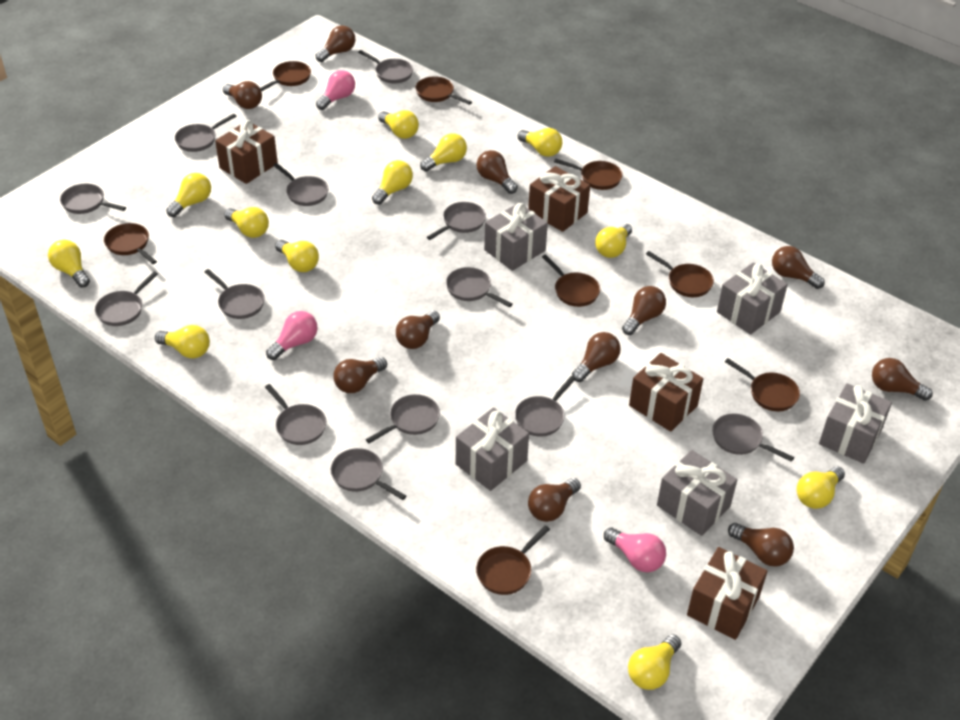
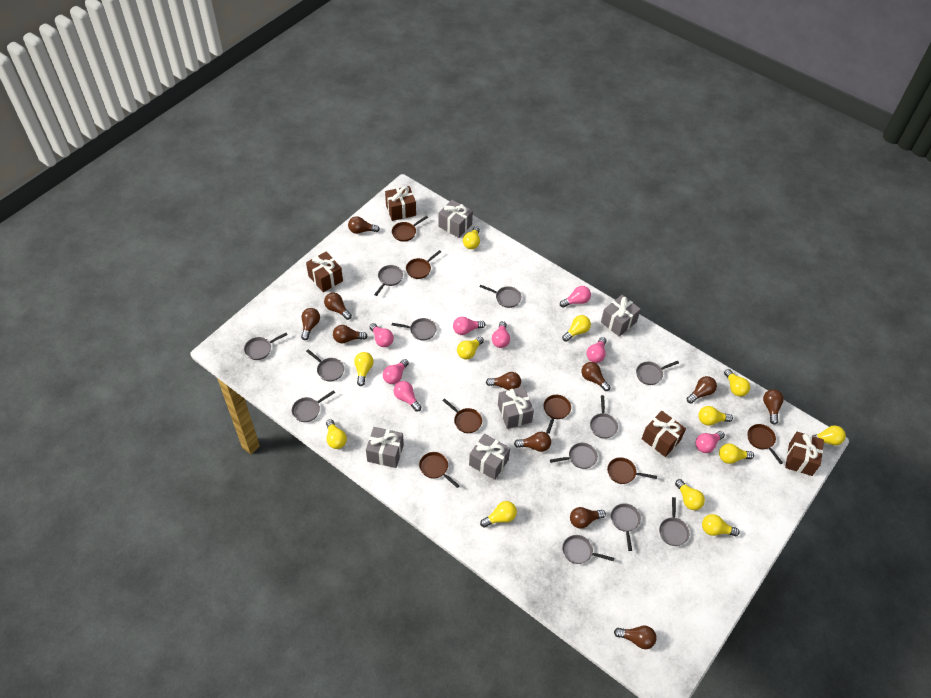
brown pan: [104,223,157,264] [260,61,311,92] [415,76,472,105] [476,526,550,595] [542,254,600,307] [554,159,623,190] [646,251,714,297] [725,358,800,411] = 8 -> [392,216,428,242] [406,250,441,279] [419,452,460,488] [442,398,482,433] [544,395,571,434] [607,457,657,484] [747,424,783,464] = 7
grey pan: [60,184,126,214] [95,271,158,326] [175,114,236,152] [205,269,265,319] [265,384,326,445] [273,163,329,206] [331,448,406,500] [358,50,413,83] [366,394,440,443] [427,202,486,240] [446,267,513,307] [515,376,576,437] [712,414,794,462] = 13 -> [244,333,288,360] [291,390,335,422] [306,349,344,381] [374,265,403,296] [392,318,436,341] [480,285,521,308] [550,443,598,469] [562,535,614,564] [590,395,618,439] [611,503,641,551] [636,361,679,385] [659,497,689,546] = 12
pink light bulb: [266,311,318,360] [316,70,355,110] [604,528,666,572] = 3 -> [370,323,394,347] [383,359,409,384] [394,381,421,412] [453,317,485,335] [492,321,510,348] [560,286,591,308] [587,337,606,363] [695,431,725,453] = 8

